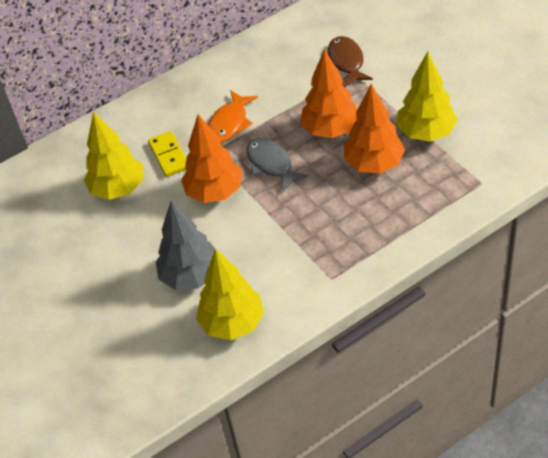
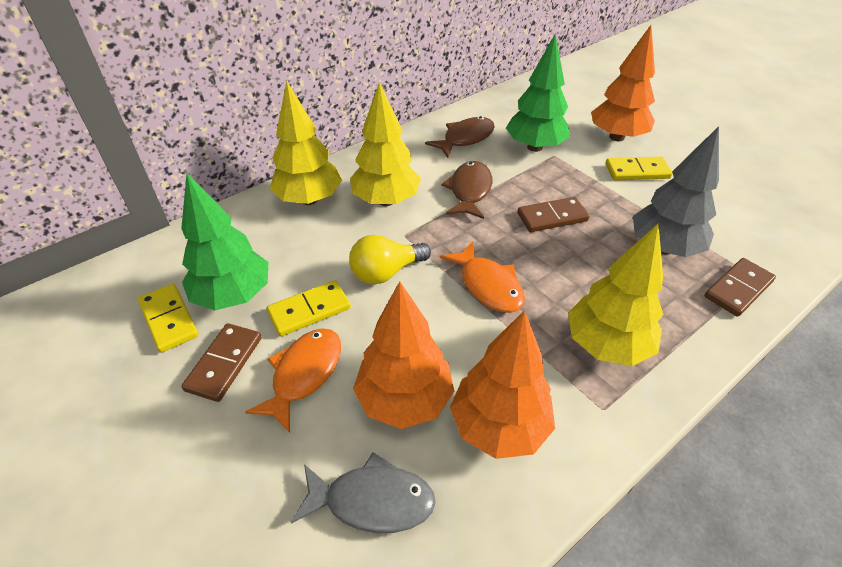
brown domino: none = 0 -> [181,323,262,402] [517,197,590,232] [705,258,776,317] = 3
brown fish: [328,36,373,87] = 1 -> [425,116,495,158] [441,161,492,219] = 2
green tree: none = 0 -> [181,173,268,310] [506,34,570,152] = 2
orange fish: [208,90,258,143] = 1 -> [245,328,341,433] [440,241,525,313] = 2
yellow domino: [148,131,186,177] = 1 -> [138,284,199,353] [267,280,351,336] [605,157,673,180] = 3
yellow light bulb: none = 0 -> [349,235,431,285] = 1

